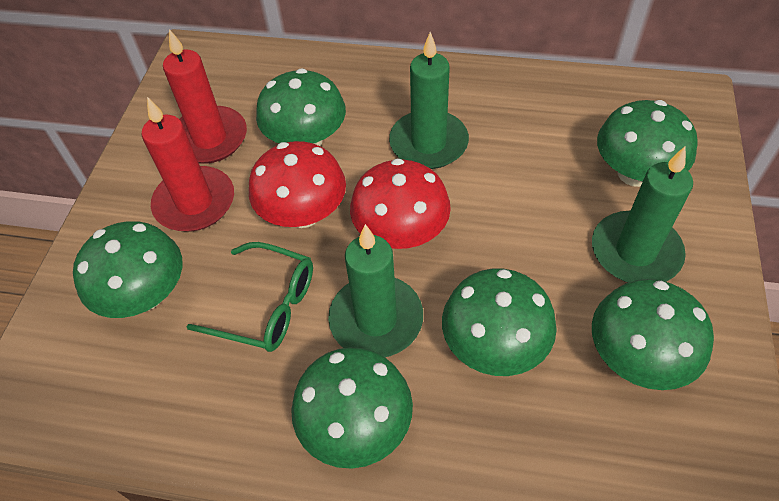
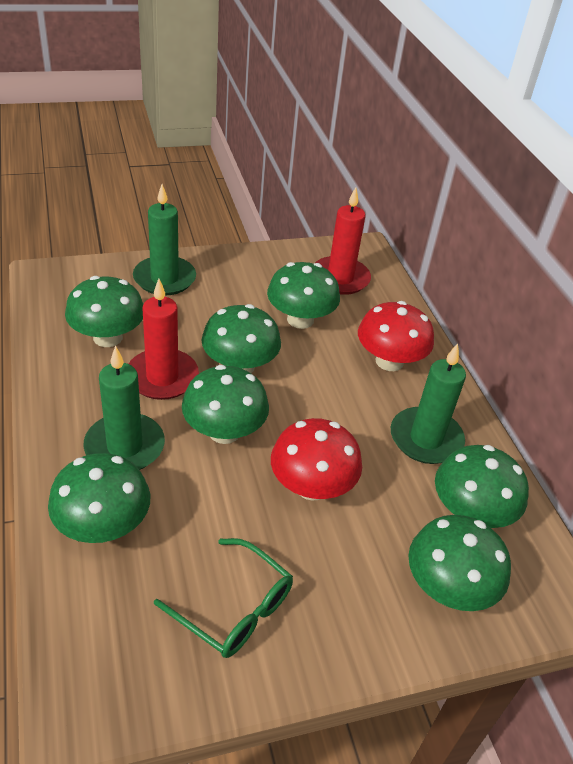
green mushroom: [73,221,182,318] [256,68,346,146] [291,347,413,469] [442,269,557,376] [592,279,714,390] [597,100,698,187] = 6 -> [48,453,150,543] [65,276,143,347] [182,365,269,444] [202,304,281,373] [267,262,340,329] [408,515,511,611] [435,445,529,528] = 7

